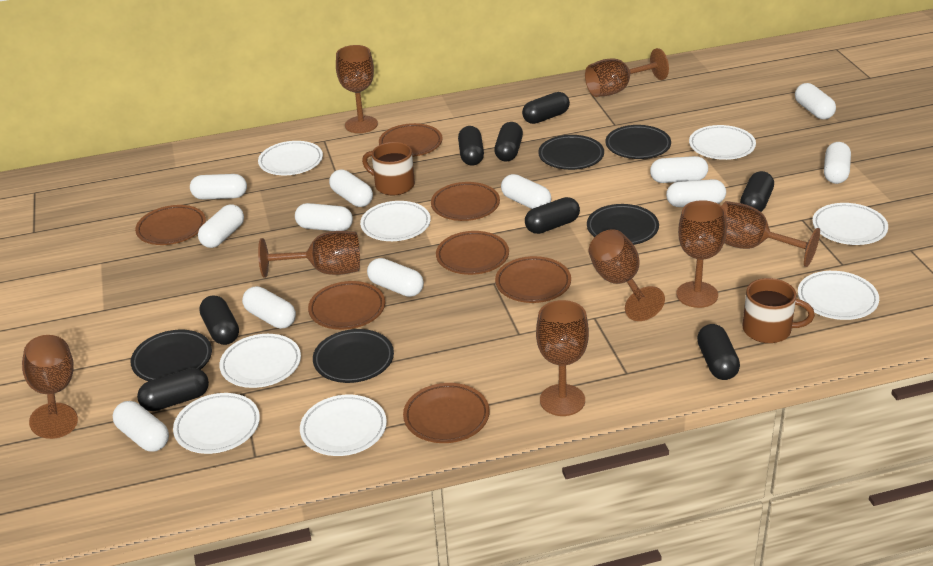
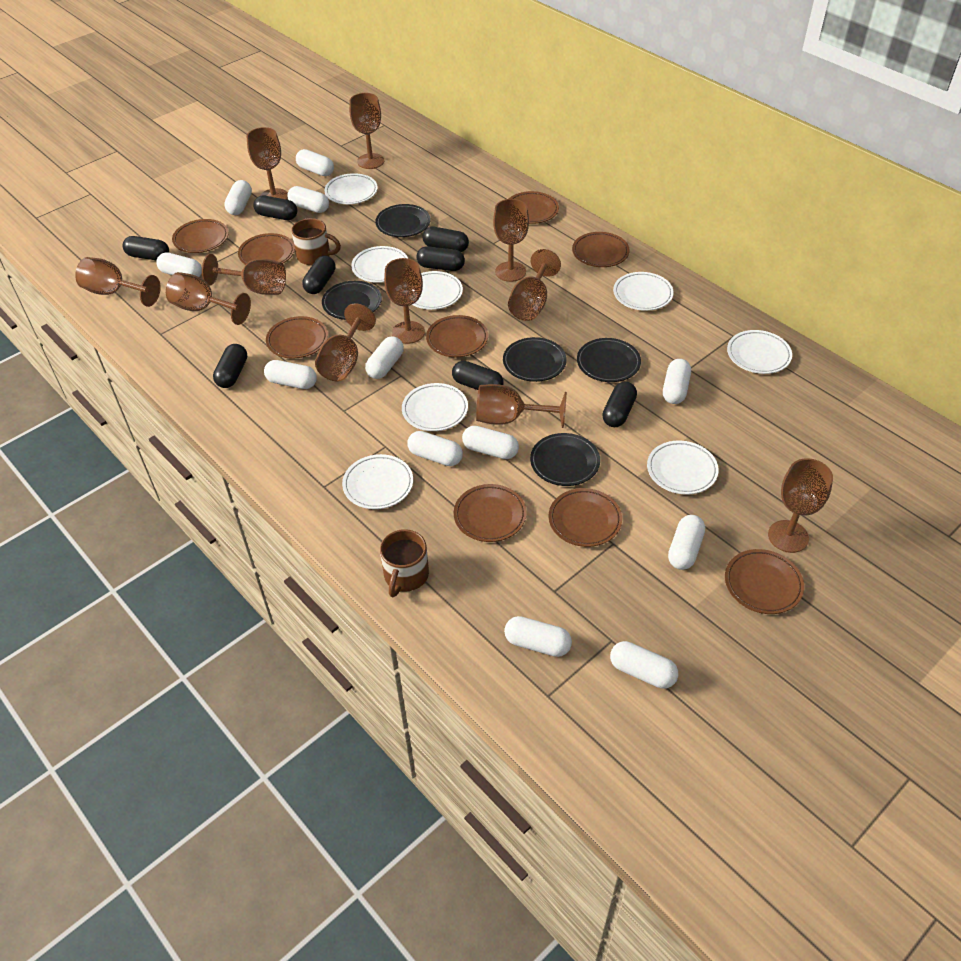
brown goblet: [22,335,78,439] [258,231,360,278] [336,45,378,133] [536,300,589,416] [585,48,669,97] [589,229,665,321] [676,200,727,308] [722,201,820,267] = 8 -> [75,257,161,307] [166,272,251,325] [202,254,286,295] [247,127,288,200] [315,303,376,381] [349,93,384,169] [384,258,425,344] [476,384,567,428] [493,199,529,282] [508,249,561,321] [768,458,833,553] = 11
brown plate: [135,205,206,245] [308,281,385,330] [379,123,443,157] [403,383,489,443] [431,182,500,221] [436,231,509,275] [495,256,571,303] = 7 -> [172,219,229,253] [238,233,295,265] [266,316,328,358] [426,315,488,357] [454,484,527,542] [509,191,559,224] [548,488,622,547] [572,232,630,267] [725,549,804,614] = 9

